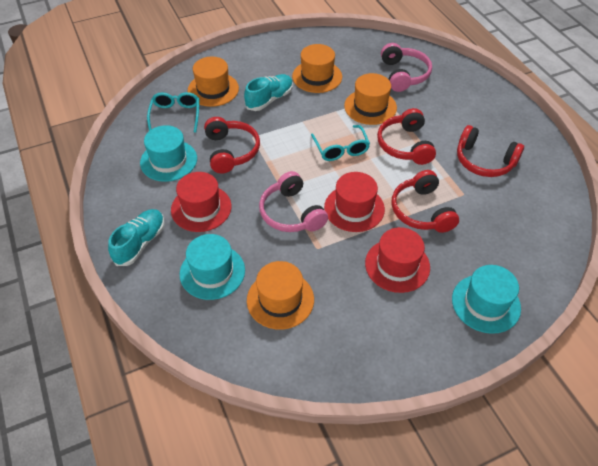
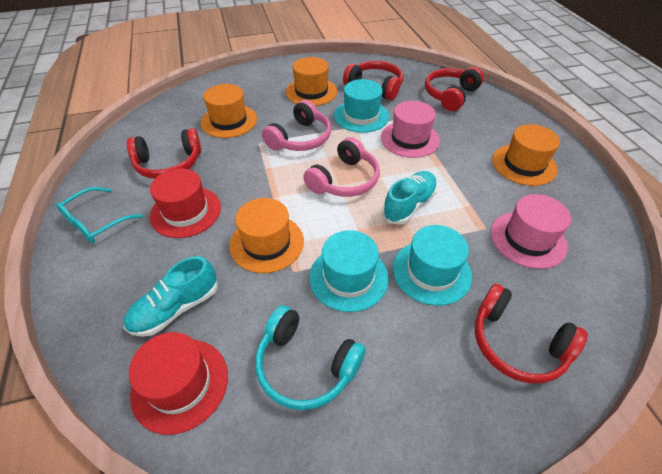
pink hat: none = 0 -> [381,101,440,158] [491,194,571,269] = 2
red hat: [171,172,232,232] [324,172,385,232] [365,227,430,293] = 3 -> [129,332,228,435] [150,168,221,238] = 2
turquoise glasses: [147,92,199,133] [311,125,370,161] = 2 -> [56,187,143,243] = 1
turquoise headphones: none = 0 -> [255,305,366,410] = 1

